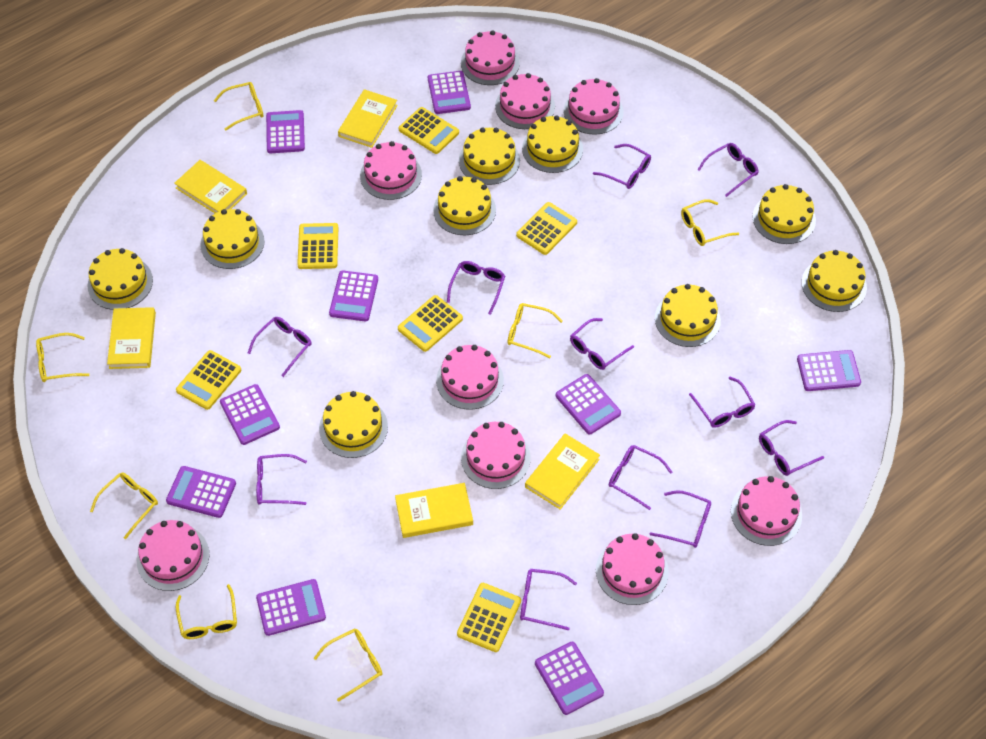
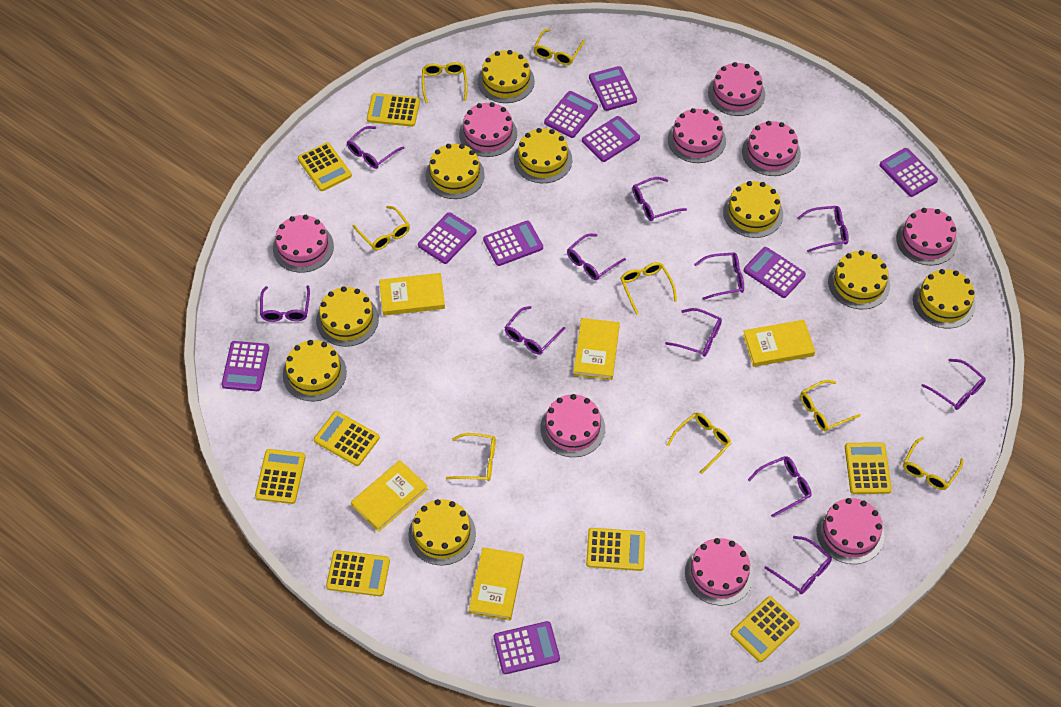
yellow calculator: [176,350,241,410] [297,223,338,269] [398,295,463,352] [399,107,459,154] [457,583,521,652] [516,202,577,255] = 6 -> [255,449,305,504] [298,142,352,191] [314,411,380,466] [326,550,390,596] [367,93,420,127] [586,528,645,571] [731,596,800,662] [845,442,892,494] = 8
yellow glasses: [36,333,89,382] [90,472,158,539] [176,584,237,639] [214,82,263,131] [314,629,383,701] [507,303,563,358] [681,199,739,246] = 7 -> [352,206,410,250] [422,62,467,103] [446,433,496,481] [534,29,585,65] [620,262,677,315] [667,413,731,474] [800,380,861,431] [903,437,963,490] = 8

